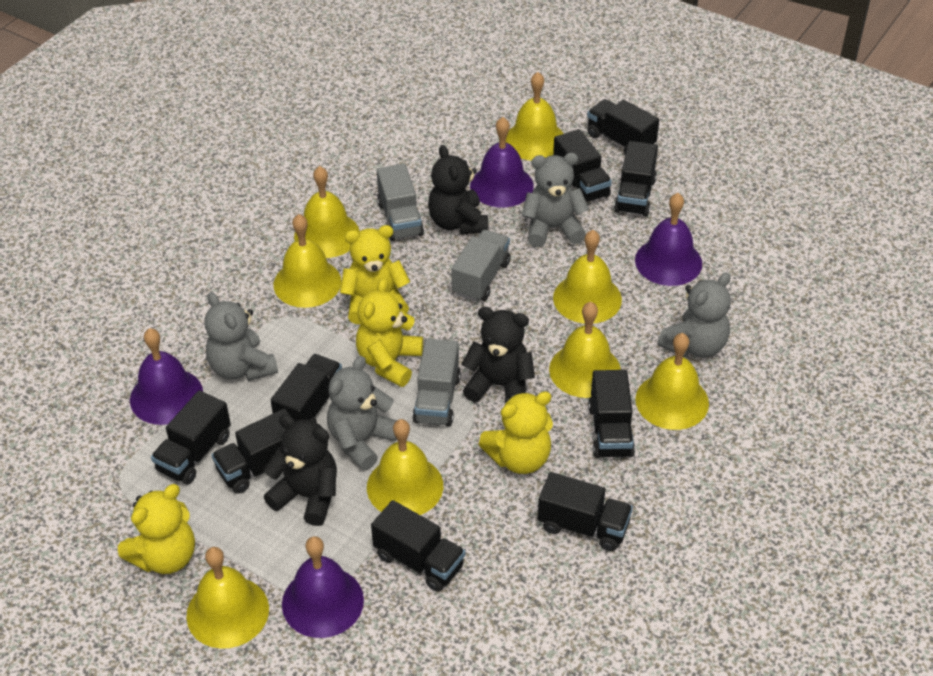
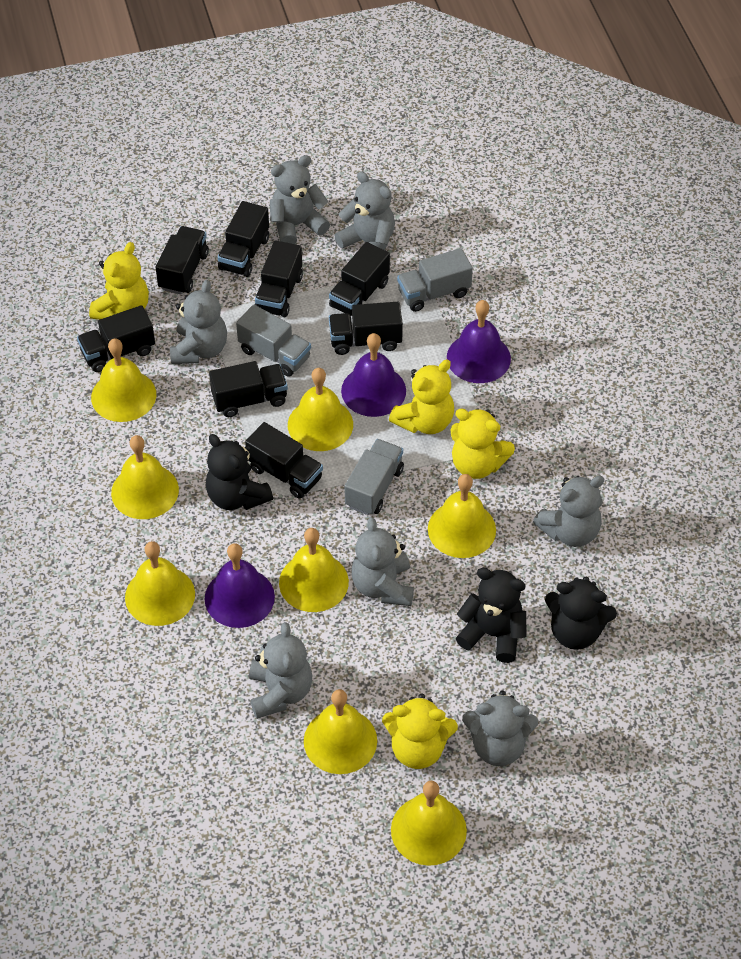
black truck: [151,390,231,484] [211,409,290,494] [271,354,342,422] [371,500,465,592] [538,472,633,551] [553,129,612,202] [587,99,659,155] [588,370,635,458] [614,141,658,217] = 9 -> [77,305,155,372] [156,226,209,294] [209,361,288,417] [218,201,269,277] [245,422,323,499] [255,240,303,317] [329,242,390,316] [329,302,403,355] = 8
grey teddy bear: [205,292,278,381] [327,356,397,470] [522,153,589,247] [657,272,731,358] = 4 -> [170,280,227,364] [249,622,312,719] [270,155,330,244] [334,171,395,250] [351,517,414,606] [462,691,538,766] [533,475,604,547] = 7
purple bell: [130,328,203,425] [282,536,364,638] [470,117,534,207] [635,193,702,286] = 4 -> [205,543,275,628] [341,333,406,417] [447,300,511,383] = 3

